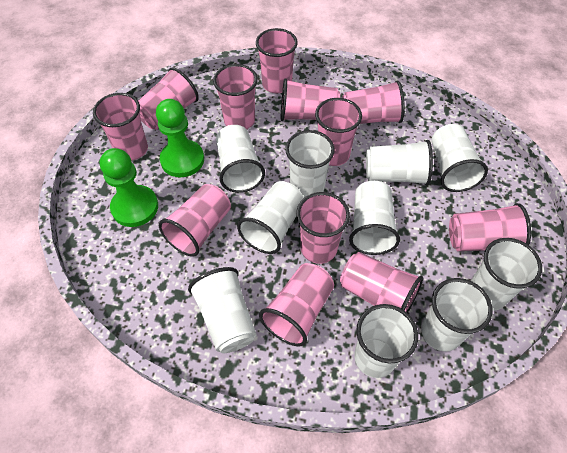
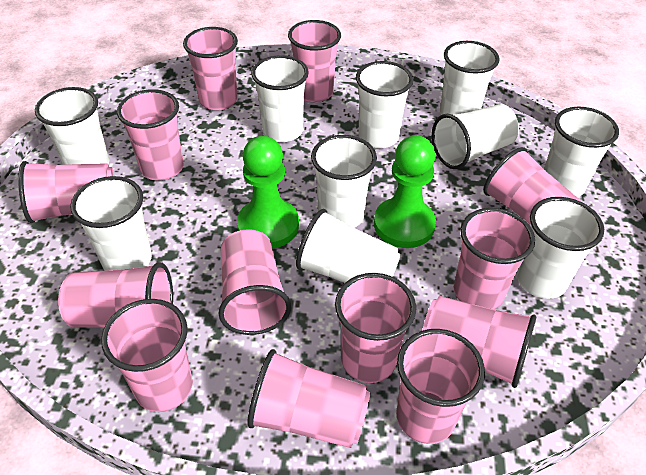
pink cup: [93,93,148,161] [138,67,199,130] [159,184,231,257] [213,64,258,129] [256,28,298,93] [259,263,334,346] [281,78,340,121] [296,192,350,264] [315,98,362,166] [340,252,423,313] [342,80,405,124] [449,203,531,251] = 12 -> [18,161,114,223] [58,262,173,328] [101,299,193,412] [117,89,184,180] [183,27,238,110] [218,229,291,335] [247,349,370,448] [288,20,341,103] [335,273,416,383] [396,329,485,444] [422,296,536,388] [454,208,535,309] [483,147,582,225] = 13

